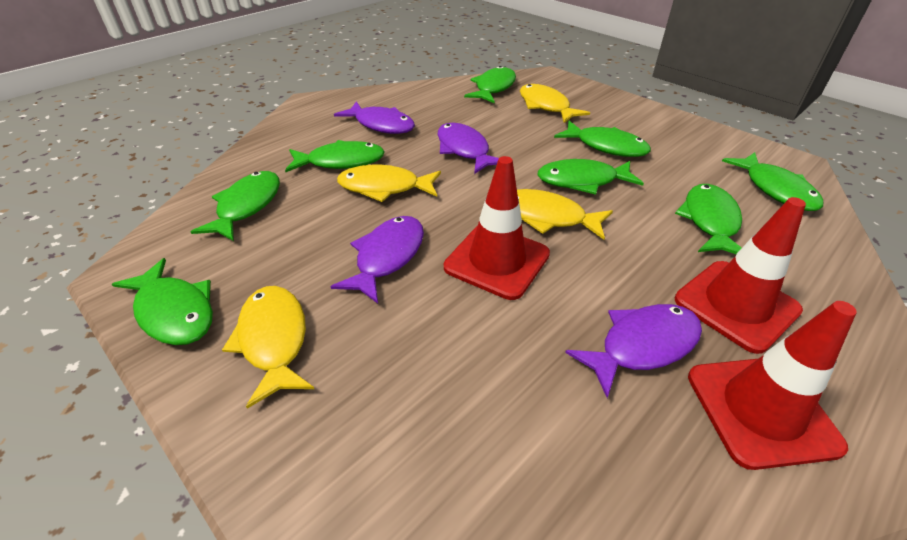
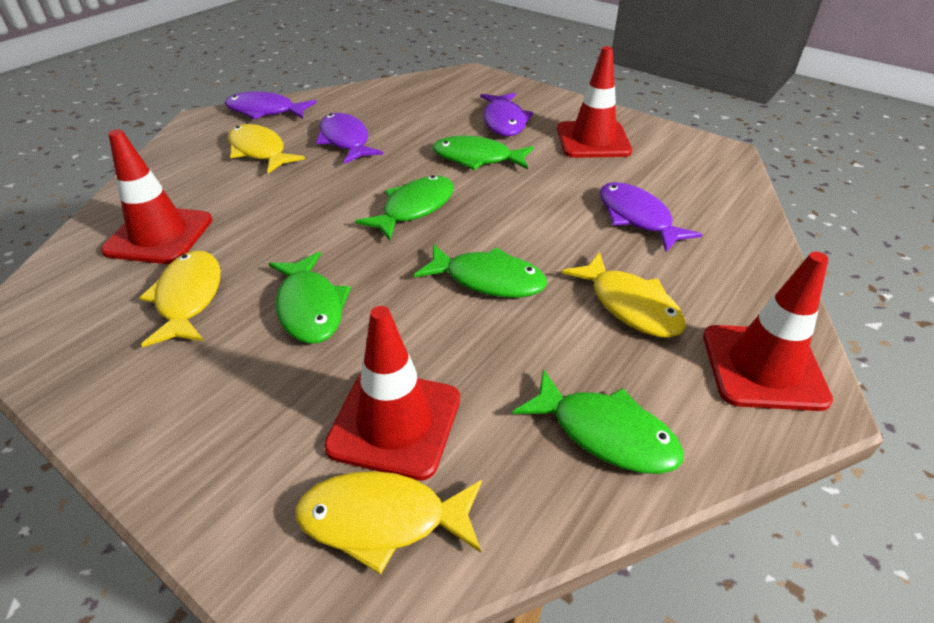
green fish: [112,258,213,345] [190,171,280,241] [285,140,385,172] [464,66,516,103] [537,159,644,195] [554,121,651,157] [675,184,742,254] [722,152,823,211] = 8 -> [269,252,351,344] [355,175,454,240] [414,244,547,298] [432,136,534,170] [513,369,684,474] = 5
red traffic cone: [444,156,550,300] [675,197,806,354] [688,301,857,470] = 3 -> [101,129,212,264] [324,306,460,481] [557,46,632,158] [703,252,833,411] = 4

